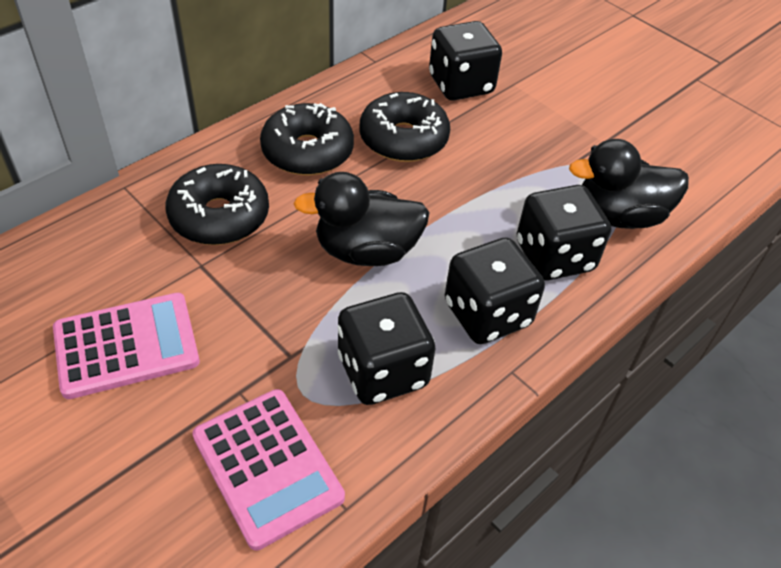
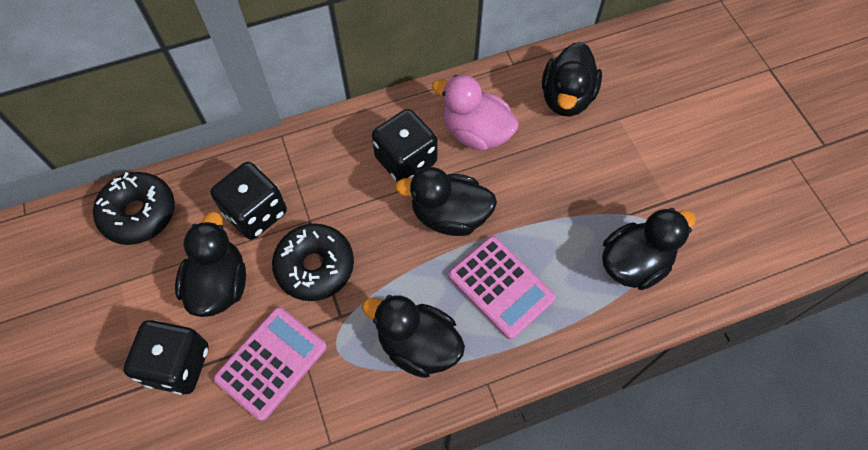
black dice: [338,292,436,405] [429,21,502,101] [445,237,545,344] [517,185,611,281] = 4 -> [124,320,209,395] [210,162,287,240] [372,109,438,181] = 3
black donut: [166,164,269,245] [260,103,354,176] [360,92,450,162] = 3 -> [93,172,175,245] [272,224,354,301] = 2
black duck: [293,172,430,266] [569,139,689,229] = 2 -> [175,211,246,317] [362,295,465,378] [395,167,497,236] [542,42,602,117] [602,208,696,290] = 5
pink duck: none = 0 -> [432,75,519,151] = 1

